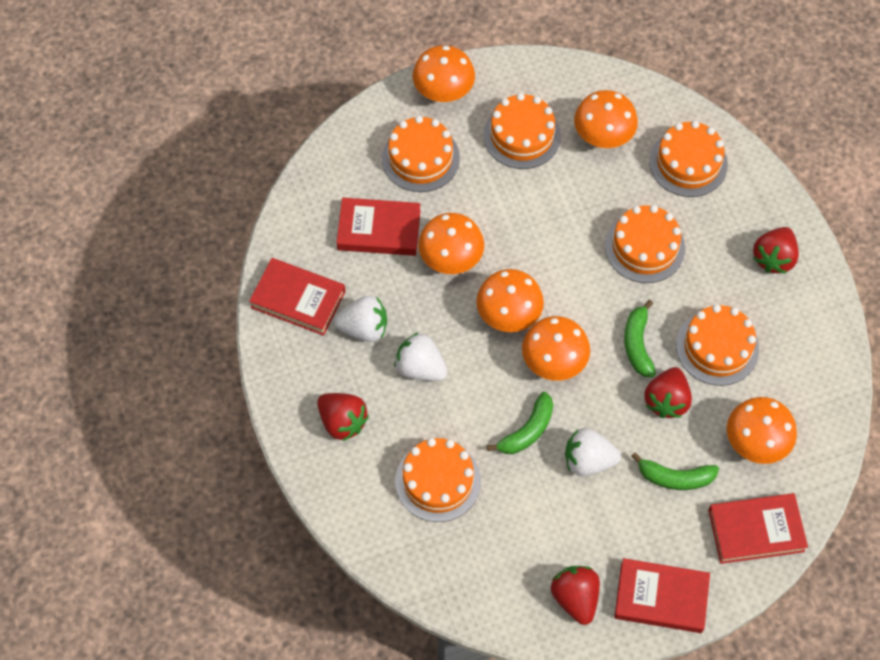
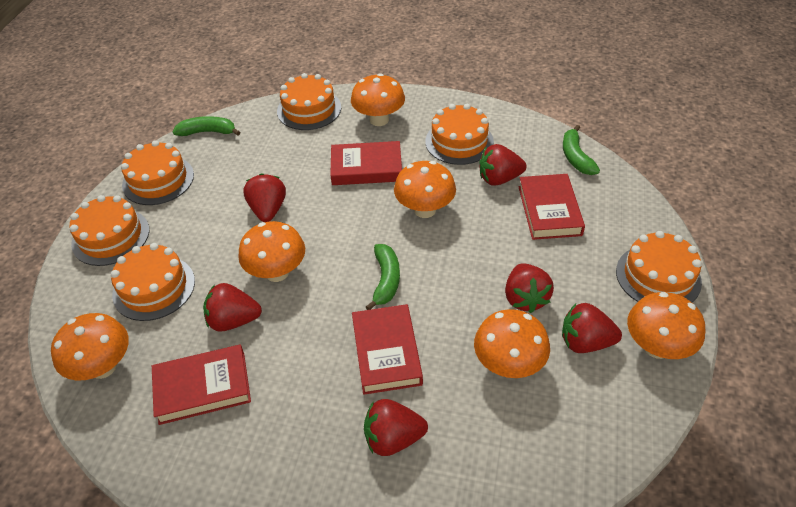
red strawberry: [317,393,369,441] [551,566,600,625] [644,367,692,418] [753,227,799,274] = 4 -> [203,283,262,332] [243,173,286,222] [364,399,428,456] [479,144,527,186] [505,263,554,313] [562,303,622,353] = 6
white strawberry: [334,296,387,342] [394,332,448,381] [565,428,621,476] = 3 -> none = 0

